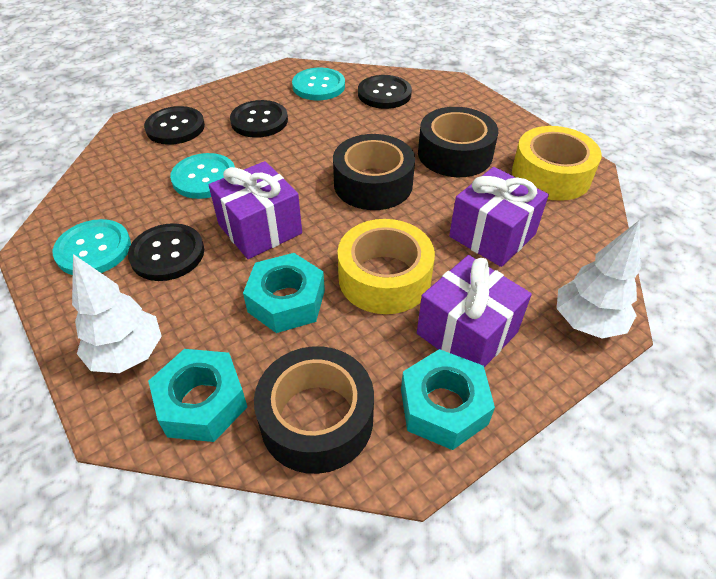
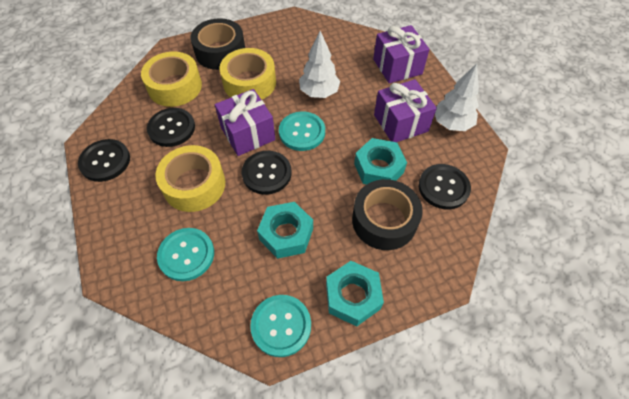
black tape: [254,346,374,474] [333,134,415,210] [418,107,498,177] = 3 -> [190,18,245,70] [352,179,423,250] = 2
yellow tape: [338,219,435,314] [512,126,602,201] = 2 -> [141,52,202,107] [155,145,225,212] [219,48,276,100] = 3

